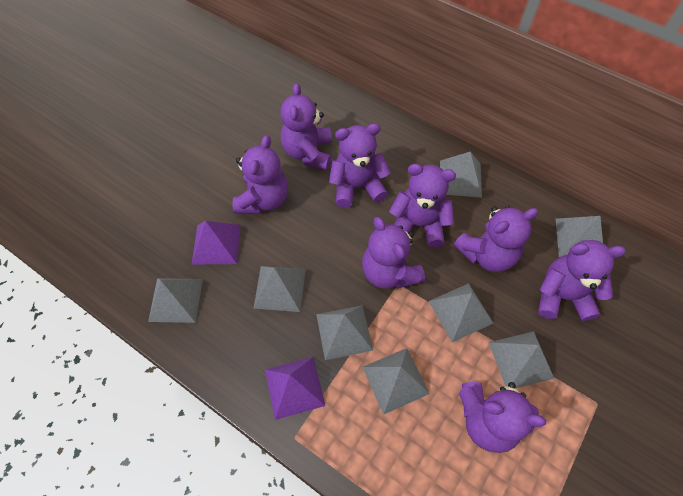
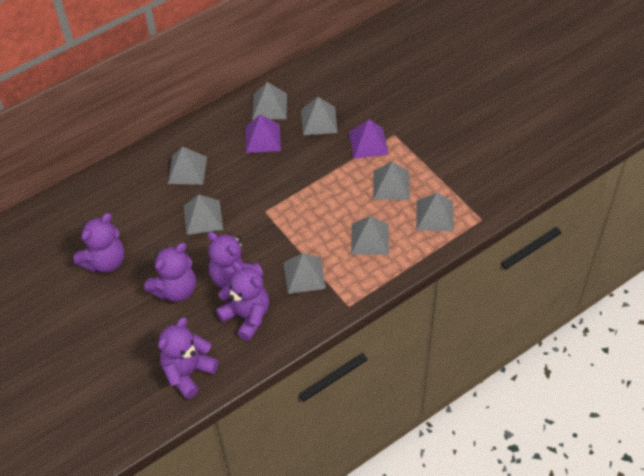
purple teddy bear: [232,135,288,214] [280,83,332,170] [329,123,391,208] [362,217,425,289] [389,164,456,248] [454,206,538,272] [459,382,546,453] [538,240,626,321] = 8 -> [73,213,124,273] [144,243,196,302] [158,317,219,399] [207,231,263,288] [216,262,269,341] = 5

